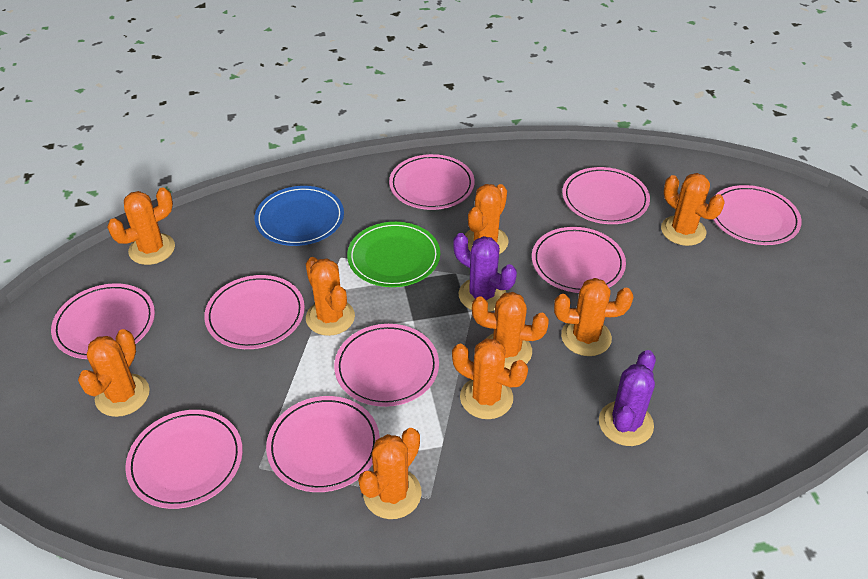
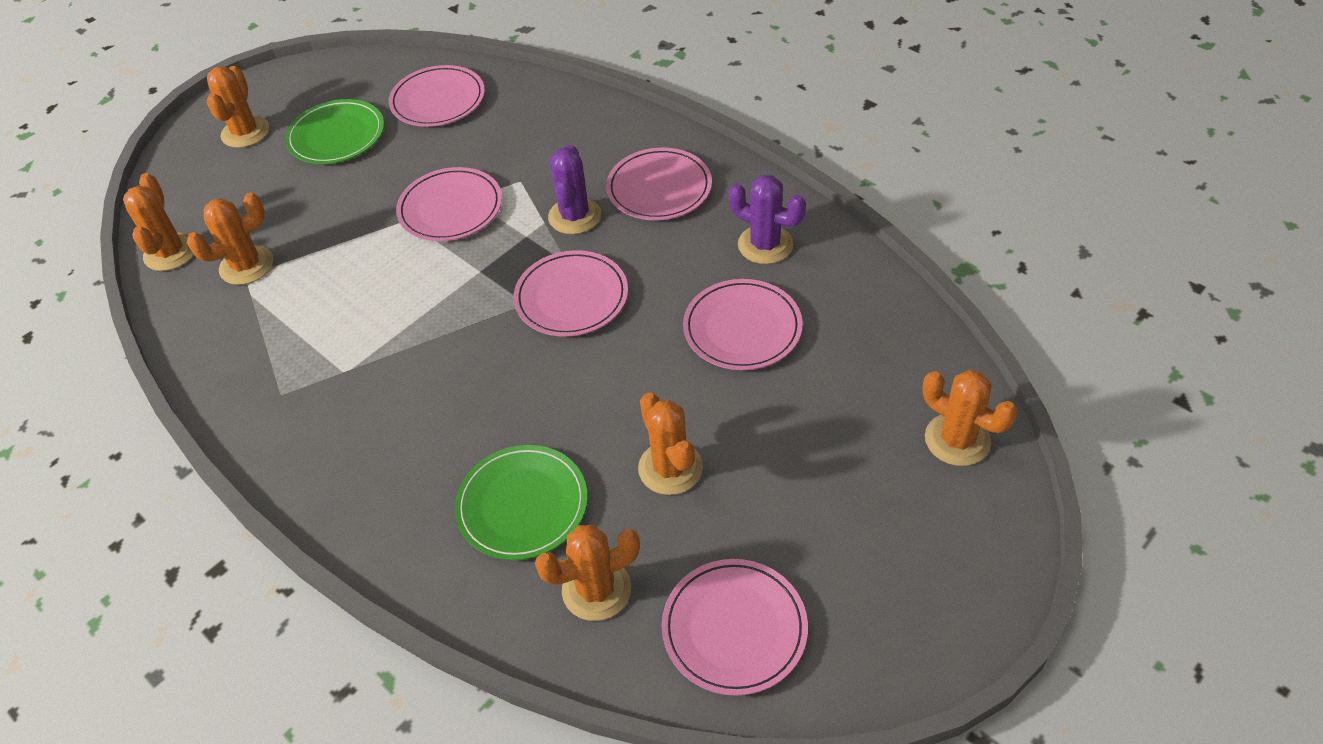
blue plate: [255,186,344,246] = 1 -> none = 0
green plate: [347,222,440,287] = 1 -> [285,99,384,164] [455,445,587,560] = 2
orange cactus: [78,329,150,417] [107,187,175,265] [306,257,355,336] [358,428,422,519] [452,338,528,419] [465,184,508,254] [472,292,549,369] [554,278,633,356] [661,173,725,246] = 9 -> [123,173,194,271] [187,192,273,285] [207,66,269,148] [535,525,640,621] [638,392,703,495] [922,370,1017,466] = 6
pink plate: [51,283,155,359] [125,410,243,509] [204,275,305,349] [266,396,380,492] [334,324,439,407] [389,154,475,210] [532,227,626,293] [562,167,650,224] [713,185,802,245] = 9 -> [389,65,485,127] [396,167,502,241] [514,250,628,337] [606,147,712,220] [662,559,808,696] [683,279,803,370] = 6

